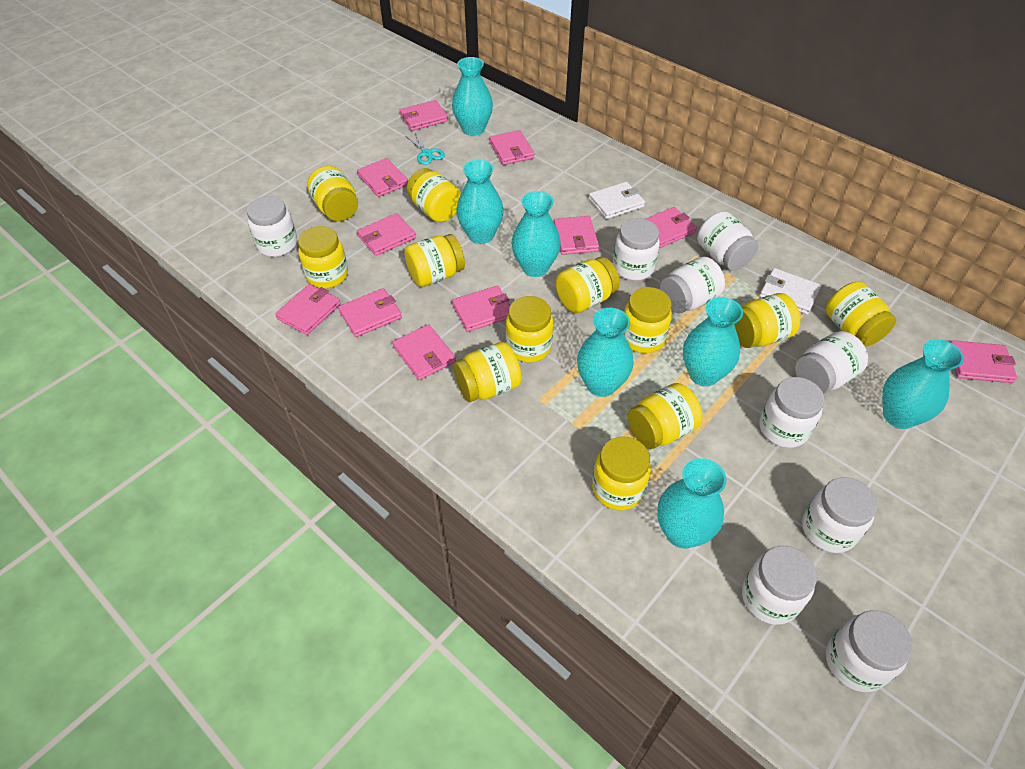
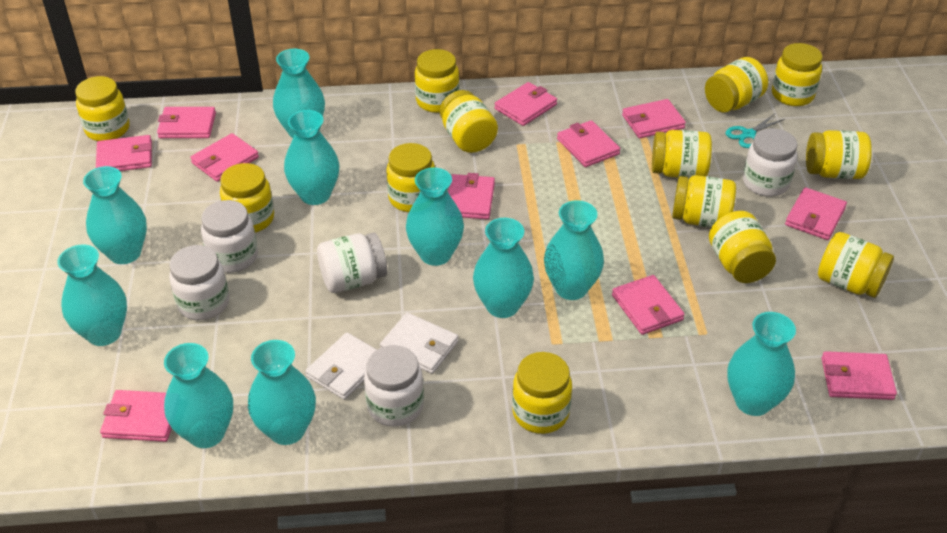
turquoise vase: [452,57,493,136] [456,159,504,244] [511,191,561,277] [577,308,633,397] [657,458,727,549] [683,297,743,386] [882,339,964,429] = 7 -> [57,245,127,346] [83,166,147,264] [164,343,233,448] [248,340,316,445] [273,49,325,138] [284,110,340,205] [406,167,464,266] [473,218,534,318] [544,200,604,300] [727,312,796,416] = 10
white jar: [247,196,297,257] [613,218,660,281] [660,257,725,313] [697,211,758,271] [742,546,817,625] [759,377,824,448] [795,331,868,394] [802,477,877,553] [826,610,913,692] = 9 -> [169,245,229,320] [201,200,258,273] [317,233,387,293] [364,345,424,427] [743,128,797,197] = 5
yellow jar: [298,226,348,289] [307,166,358,221] [404,234,465,287] [407,168,461,222] [453,342,522,402] [505,296,553,363] [556,257,620,313] [592,436,651,510] [623,287,672,353] [628,383,702,449] [734,293,800,348] [826,282,896,347] = 12 -> [75,76,130,141] [220,163,274,233] [386,143,435,212] [415,49,459,113] [440,90,498,153] [512,352,572,434] [652,130,712,179] [672,175,736,228] [705,57,768,113] [709,211,776,283] [772,43,822,106] [806,130,872,179] [818,232,894,298] = 13

